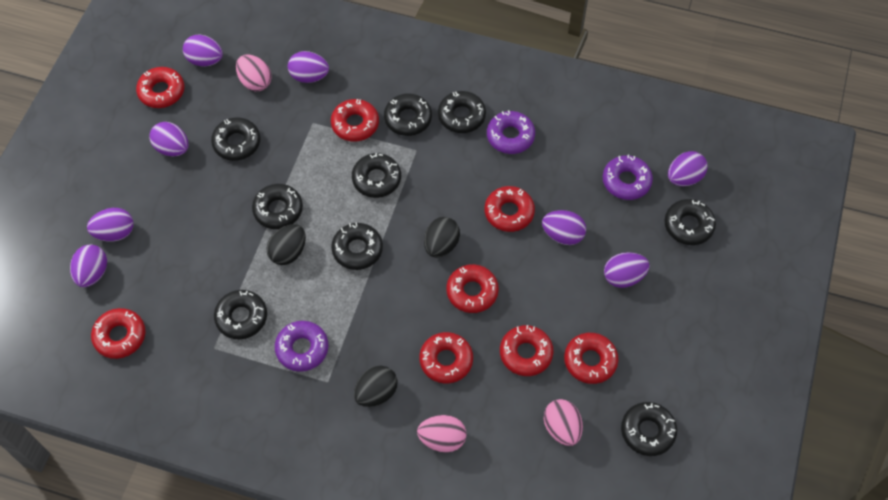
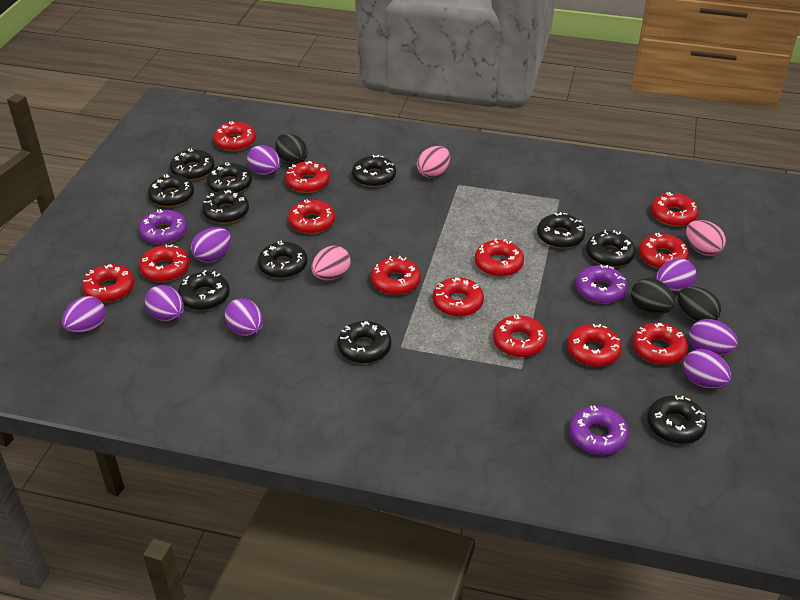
black donut: [211,117,261,161] [214,290,267,339] [252,184,303,229] [331,222,383,270] [352,153,401,198] [384,93,432,136] [438,91,486,133] [621,402,677,456] [664,199,716,245] = 9 -> [148,174,194,207] [170,148,214,180] [178,270,230,311] [202,190,249,224] [207,162,252,193] [258,241,307,279] [337,321,391,363] [352,155,396,187] [537,212,585,249] [586,230,636,267] [647,395,707,444] = 11
red donut: [91,308,146,359] [136,67,185,108] [331,99,379,142] [419,332,473,384] [446,264,499,313] [485,186,535,232] [500,325,554,376] [564,333,619,384] = 8 -> [82,264,134,303] [139,244,190,282] [213,121,256,151] [285,161,330,193] [288,199,335,234] [371,256,421,295] [432,277,484,317] [475,238,524,277] [493,314,547,357] [567,324,622,367] [632,323,688,365] [639,233,689,269] [651,192,699,227] = 13

